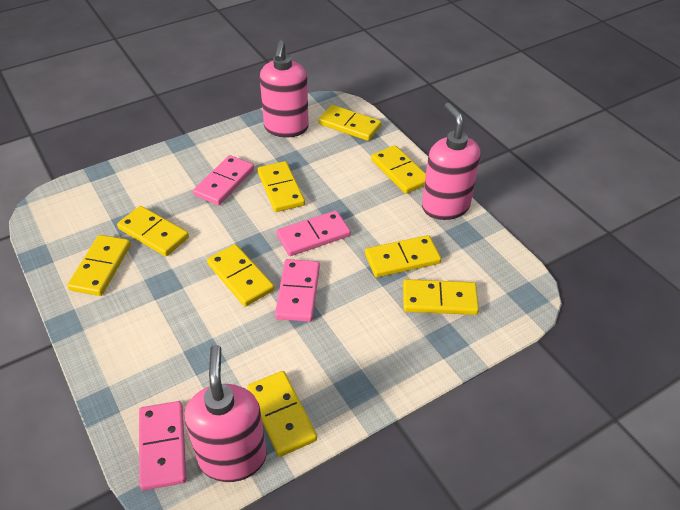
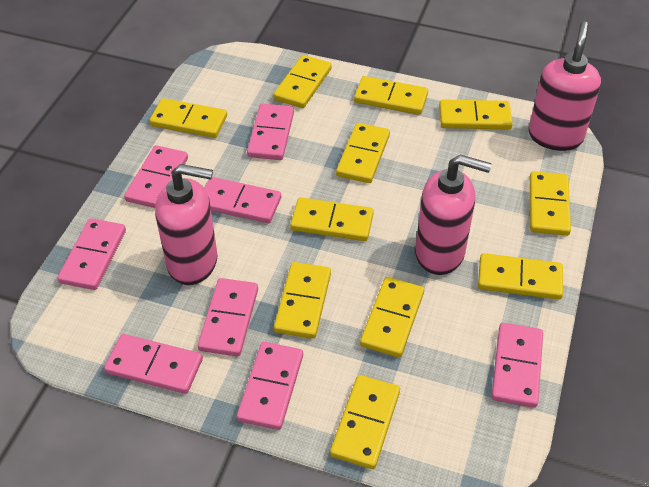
pink domino: [139,401,186,490] [193,155,254,205] [275,259,320,322] [276,211,351,256] = 4 -> [58,218,126,290] [104,334,203,394] [124,145,188,208] [198,278,258,356] [205,177,281,223] [237,342,303,430] [247,104,294,160] [491,323,543,408] = 8
yellow domino: [67,235,131,296] [117,206,189,256] [207,244,274,306] [247,371,317,457] [257,161,305,212] [318,105,381,141] [365,235,441,277] [371,145,426,194] [403,279,479,315] = 9 -> [149,98,227,138] [273,55,332,108] [274,262,331,339] [290,197,374,241] [330,375,400,469] [336,123,390,183] [354,76,428,115] [360,277,424,357] [439,99,513,130] [478,253,563,300] [530,171,571,236] = 11

